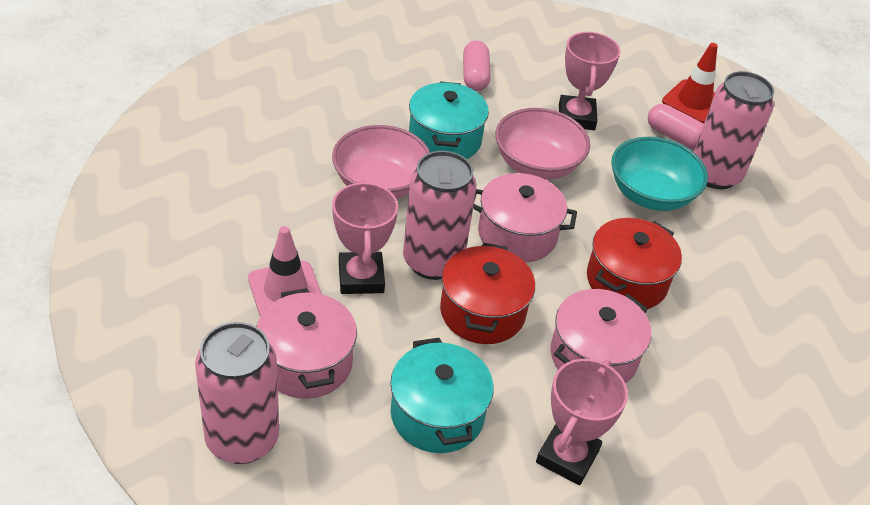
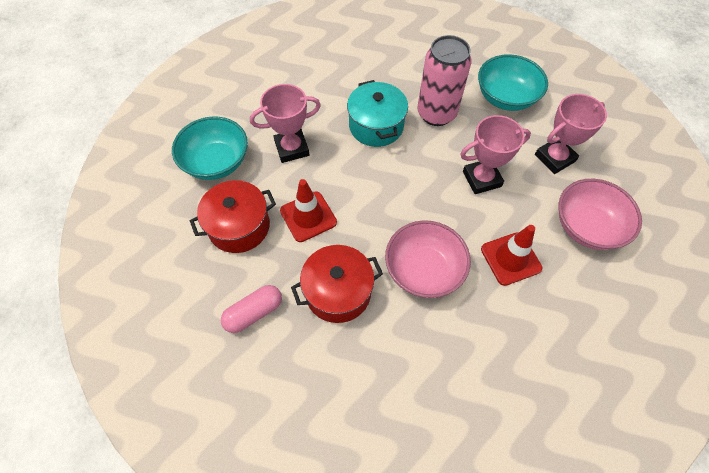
pink can: [195,322,279,464] [403,151,477,280] [694,71,774,189] = 3 -> [417,35,472,126] = 1
pink capsule: [463,40,491,91] [648,104,704,150] = 2 -> [221,285,282,333] = 1
pink pot: [256,288,357,399] [473,173,577,262] [551,289,652,384] = 3 -> none = 0
pink traffic cone: [248,226,322,316] = 1 -> none = 0
red traffic cone: [662,43,717,123] = 1 -> [280,179,337,242] [481,225,542,286] = 2
turquoise bowl: [611,137,708,211] = 1 -> [172,117,248,180] [478,54,548,111] = 2
turquoise pot: [391,338,494,453] [409,81,489,159] = 2 -> [347,80,408,147] = 1

